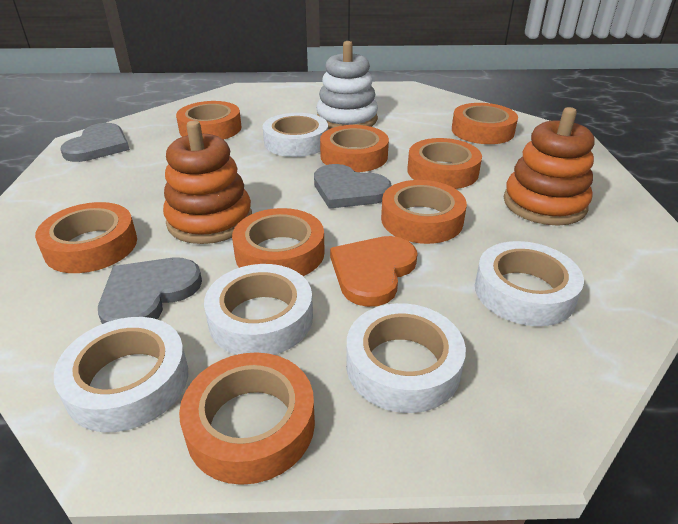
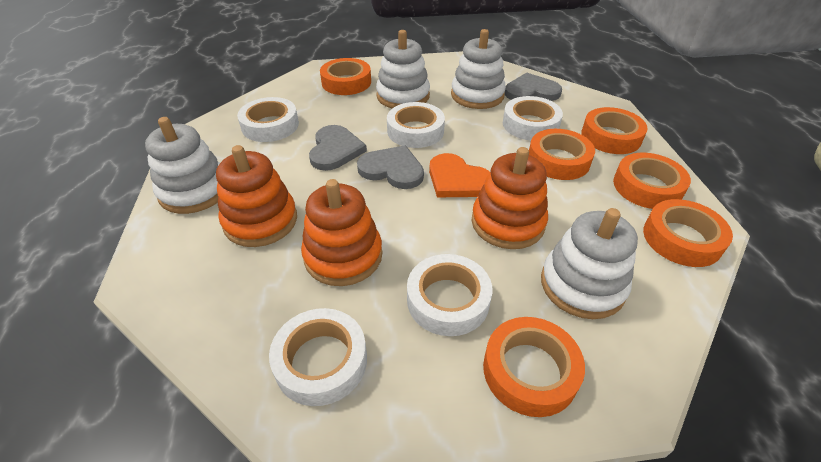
orange stacking toy: [163,121,252,244] [504,107,595,226] = 2 -> [216,145,297,247] [301,179,382,286] [472,147,548,249] = 3
orange tape: [35,202,137,273] [176,101,241,140] [179,352,315,485] [232,208,325,276] [320,125,389,172] [381,180,467,244] [407,138,482,189] [452,103,518,144] = 8 -> [320,58,371,95] [483,317,585,417] [529,129,595,180] [581,107,648,154] [613,153,691,209] [643,199,733,267] = 6
white stacking toy: [316,41,378,129] = 1 -> [145,117,220,214] [376,30,430,108] [451,29,506,109] [541,208,638,319] = 4

